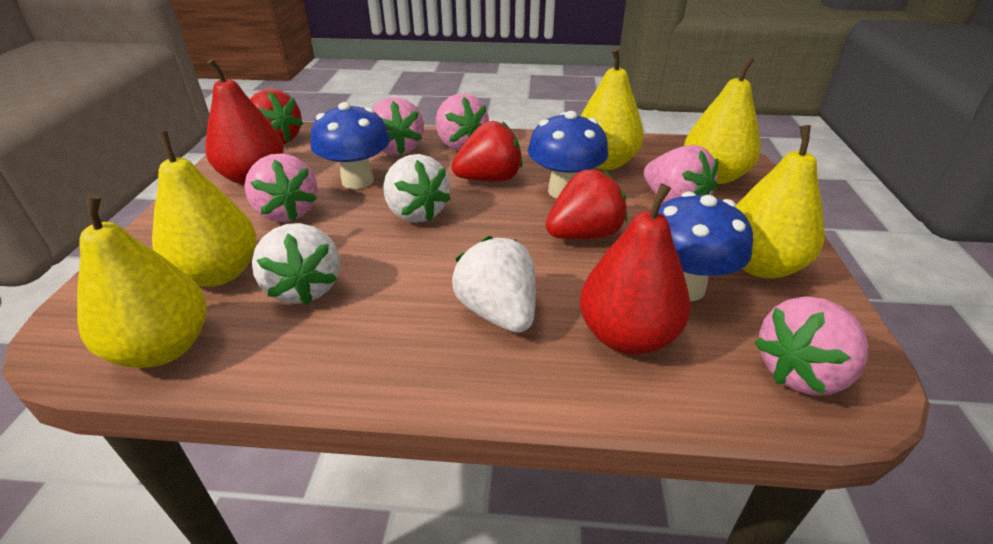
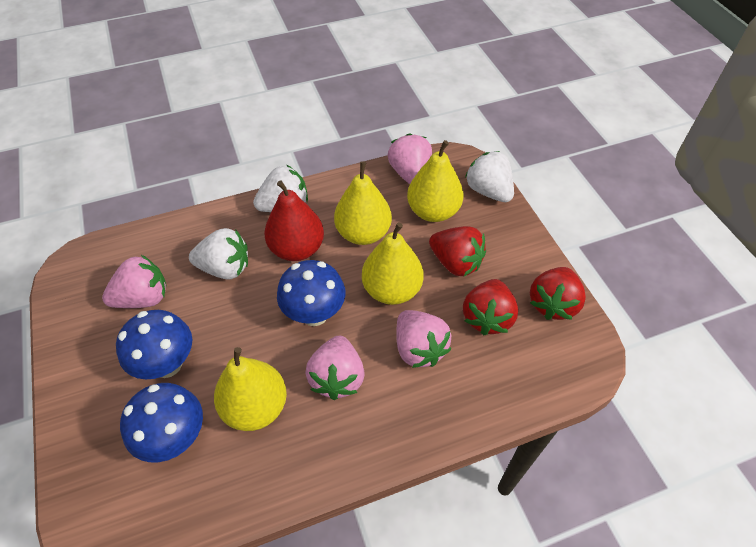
pink strawberry: [244,153,318,222] [373,97,424,155] [436,94,489,150] [644,145,718,203] [754,296,868,395] = 5 -> [102,255,166,308] [305,336,365,400] [388,133,432,184] [396,310,451,368] = 4
red pear: [205,59,284,185] [580,183,690,355] = 2 -> [264,180,324,261] = 1
yellow pear: [77,194,206,368] [152,131,256,287] [581,48,643,170] [684,57,760,184] [736,125,825,278] = 5 -> [214,347,287,431] [334,161,392,245] [362,223,424,305] [407,140,463,222] = 4

